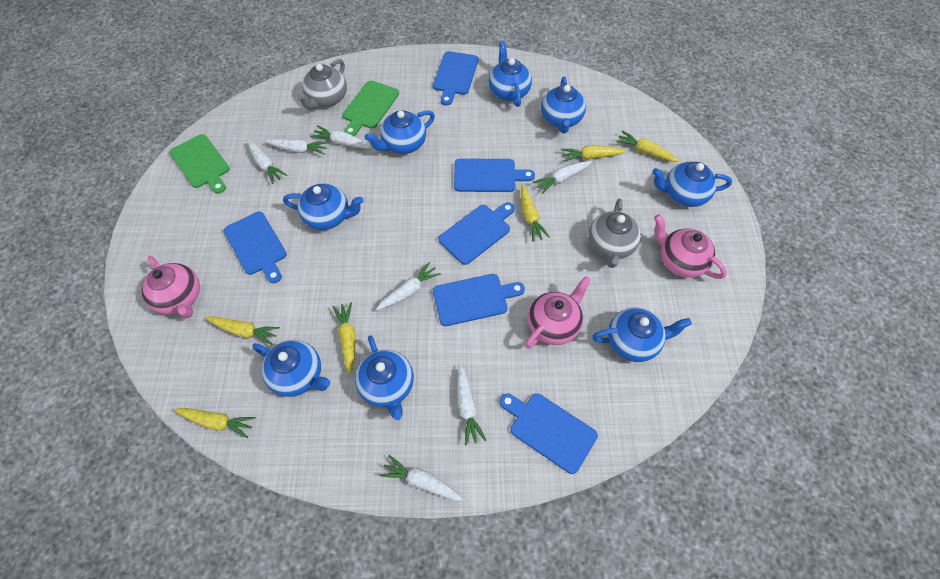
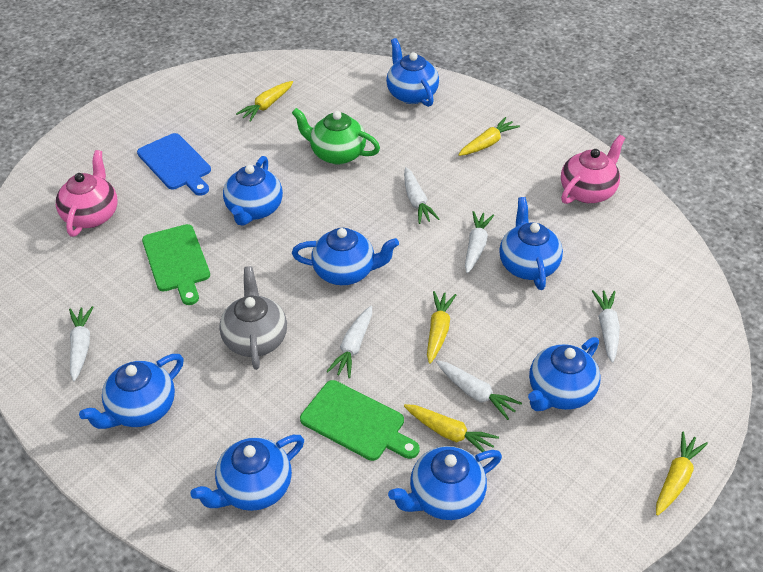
blue cutting board: [224,212,287,283] [433,51,478,106] [433,274,525,326] [438,202,515,265] [454,158,535,192] [500,393,598,474] = 6 -> [137,133,211,196] = 1
green teapot: none = 0 -> [292,108,380,165] = 1
grey teapot: [296,59,347,110] [589,198,641,268] = 2 -> [219,266,287,370] = 1
pink teapot: [141,256,200,318] [525,276,591,349] [654,214,727,279] = 3 -> [56,150,118,237] [561,135,625,204] = 2
white carrot: [247,140,287,184] [265,139,328,155] [310,125,372,149] [376,262,441,310] [379,455,463,501] [457,365,487,446] [533,161,592,194] = 7 -> [69,306,93,381] [327,306,372,378] [404,167,439,224] [436,360,522,420] [465,211,494,273] [592,290,620,363] = 6
yellow carrot: [174,408,256,438] [206,316,280,345] [332,302,356,374] [521,185,550,241] [561,145,626,162] [616,131,679,162] = 6 -> [236,81,293,122] [404,404,499,452] [427,291,456,364] [458,117,520,156] [656,432,708,516] = 5

